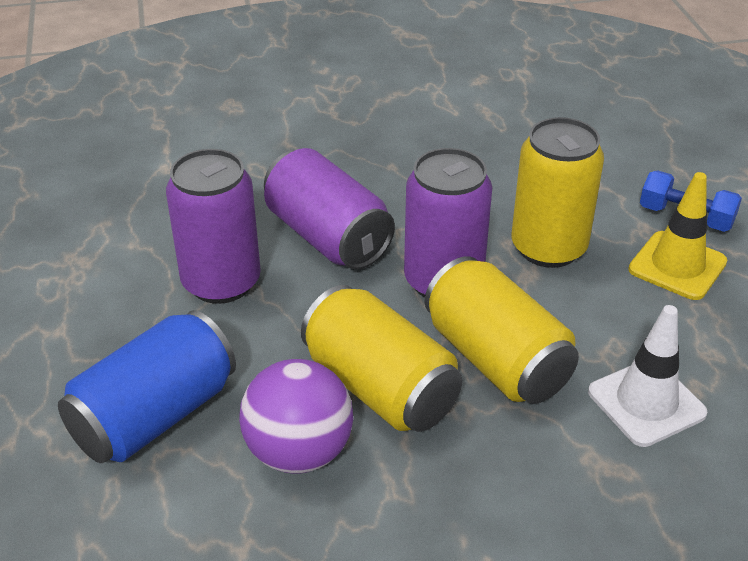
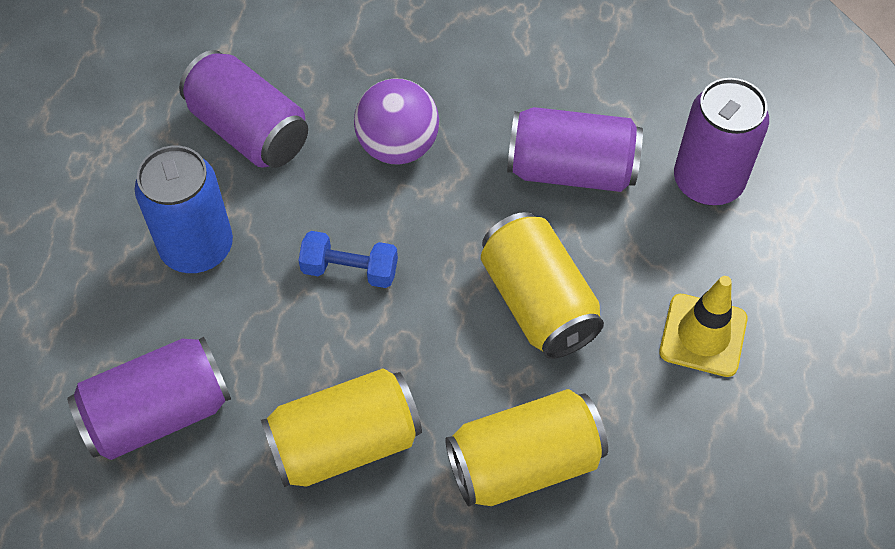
purple can: [166,149,261,304] [264,148,395,270] [404,148,492,298] = 3 -> [67,337,231,460] [179,50,308,168] [507,107,643,192] [674,78,769,206] = 4
white traffic cone: [588,305,707,447] = 1 -> none = 0

